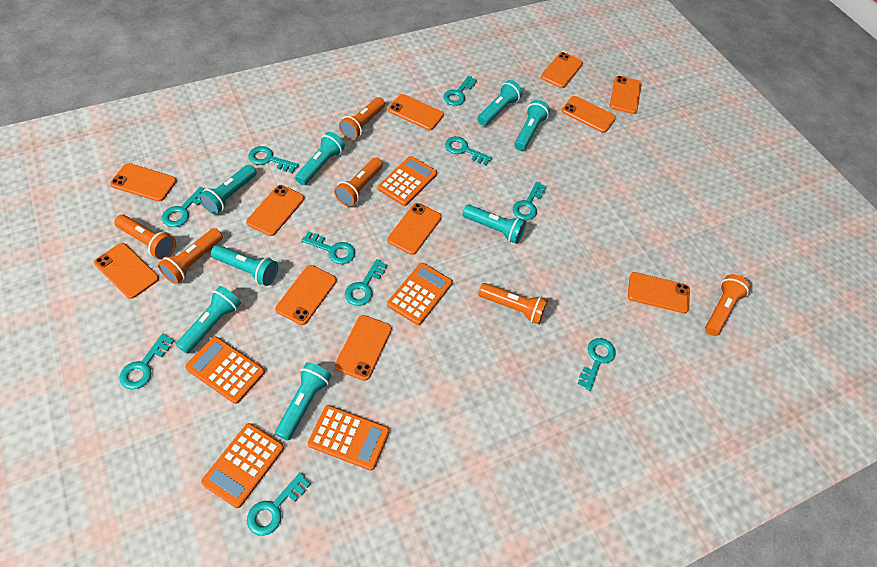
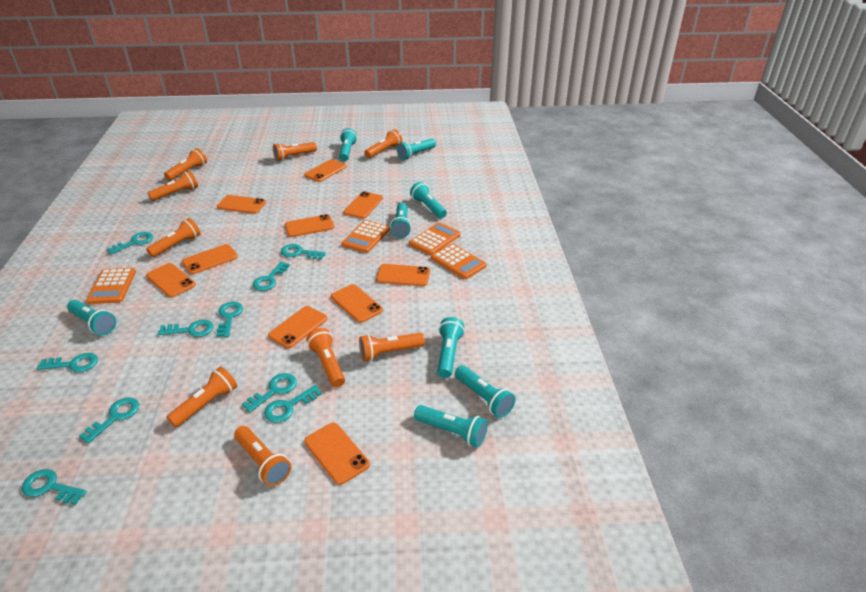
orange calculator: [185,336,265,404] [201,423,284,508] [308,405,389,471] [378,156,437,206] [387,263,452,325] = 5 -> [86,268,136,304] [342,220,390,253] [409,222,460,255] [431,244,487,279] = 4
orange flashlight: [114,215,176,260] [158,228,223,284] [334,157,383,206] [339,97,385,140] [478,283,548,324] [705,274,751,336] = 6 -> [146,218,200,257] [148,170,198,201] [164,148,207,181] [167,367,237,427] [234,426,291,486] [273,142,317,161] [306,328,345,387] [359,333,425,361] [365,129,402,158] = 9
orange phone: [94,243,159,299] [110,163,177,202] [246,185,304,236] [275,265,337,325] [335,315,392,381] [387,203,442,255] [388,94,444,130] [541,52,583,88] [562,96,616,133] [609,76,642,114] [628,272,690,313] = 11 -> [146,263,196,298] [182,244,238,274] [217,195,266,214] [268,306,327,348] [285,214,335,237] [304,159,346,182] [304,423,370,485] [331,284,383,323] [343,191,383,219] [376,264,430,286] = 10

